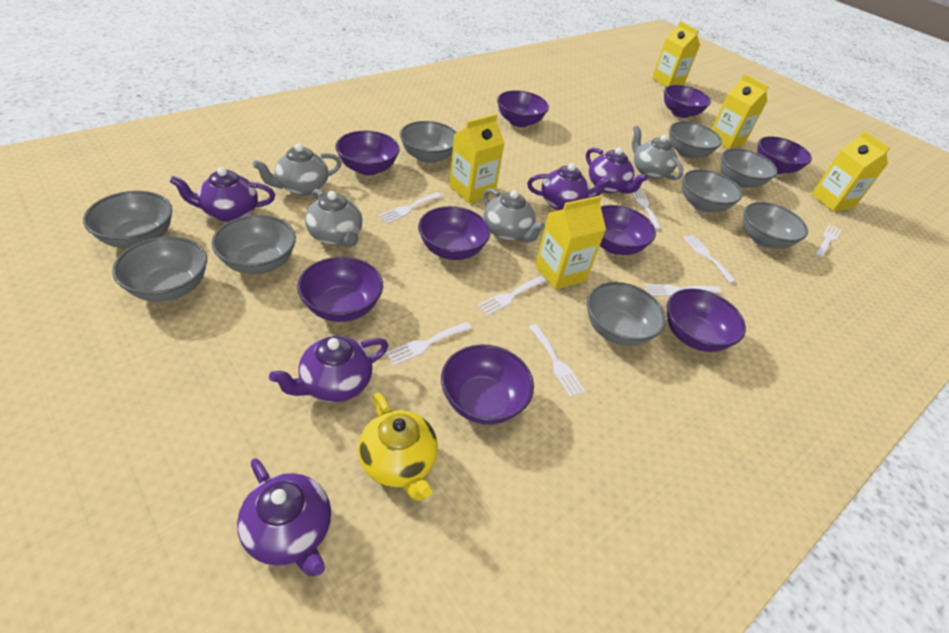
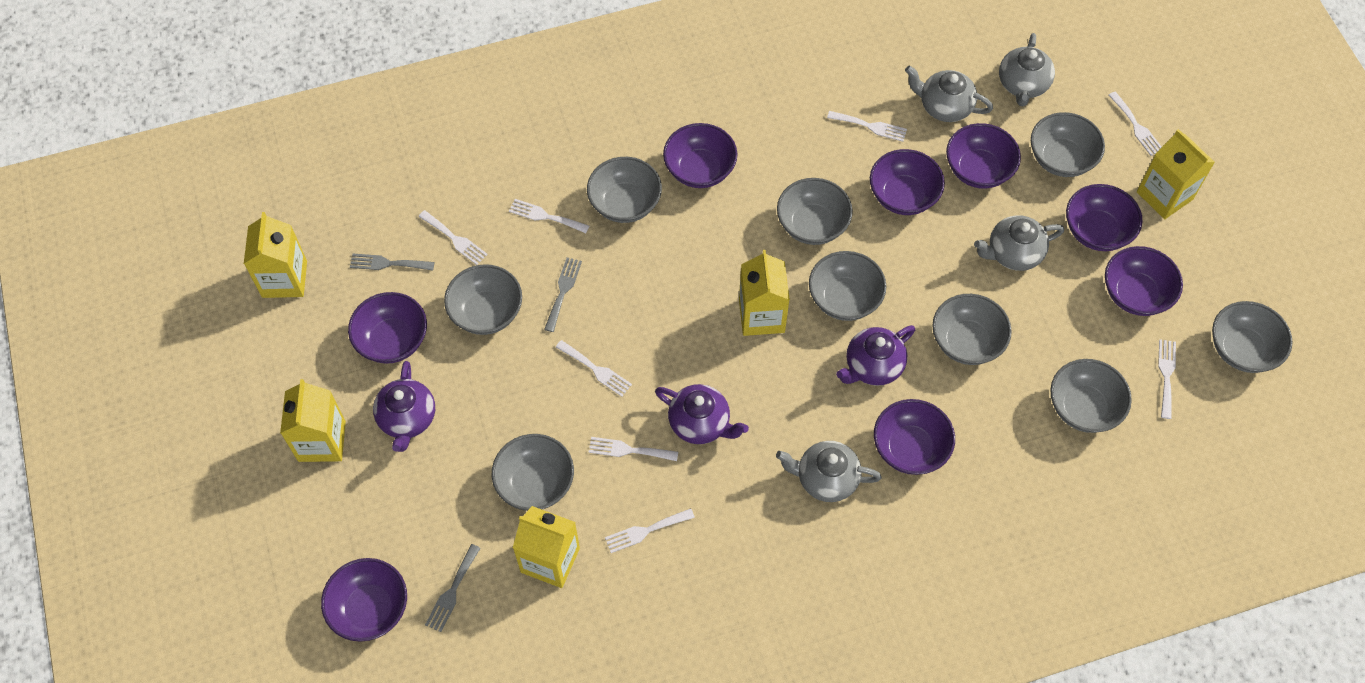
grey fork: none = 0 -> [350,254,434,271] [425,544,481,632] [544,258,582,332] = 3
purple bowl: [297,257,383,322] [335,131,399,175] [418,206,490,260] [441,344,534,425] [497,90,549,127] [600,205,656,255] [664,85,711,118] [667,288,746,352] [757,136,812,174] = 9 -> [321,558,407,642] [348,292,427,364] [663,123,737,188] [870,149,945,215] [874,399,955,475] [946,123,1021,188] [1066,184,1142,251] [1105,246,1183,316] = 8
purple teapot: [170,167,275,222] [237,458,331,576] [269,336,388,402] [527,163,611,210] [586,147,648,193] = 5 -> [373,361,435,452] [655,384,749,444] [836,325,915,386] = 3
yellow teapot: [358,393,438,501] = 1 -> none = 0

